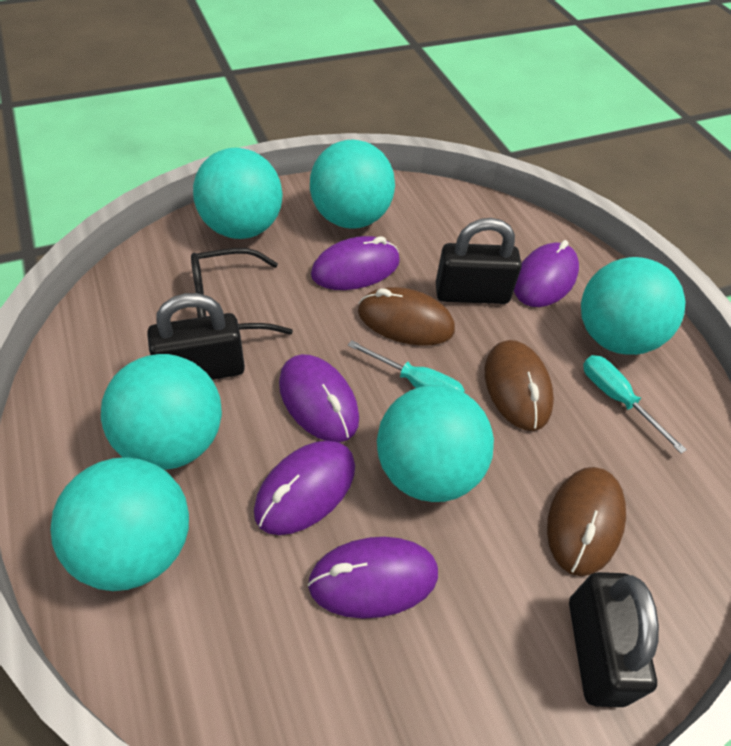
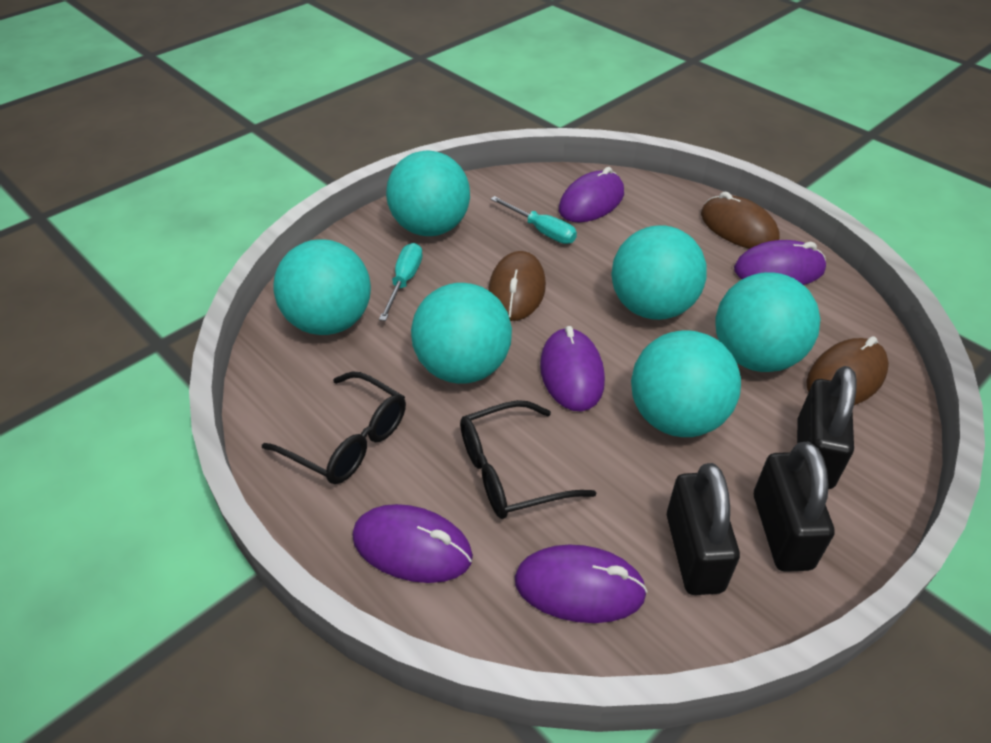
black glasses: [191,248,293,335] = 1 -> [262,371,406,484] [460,400,596,519] = 2

